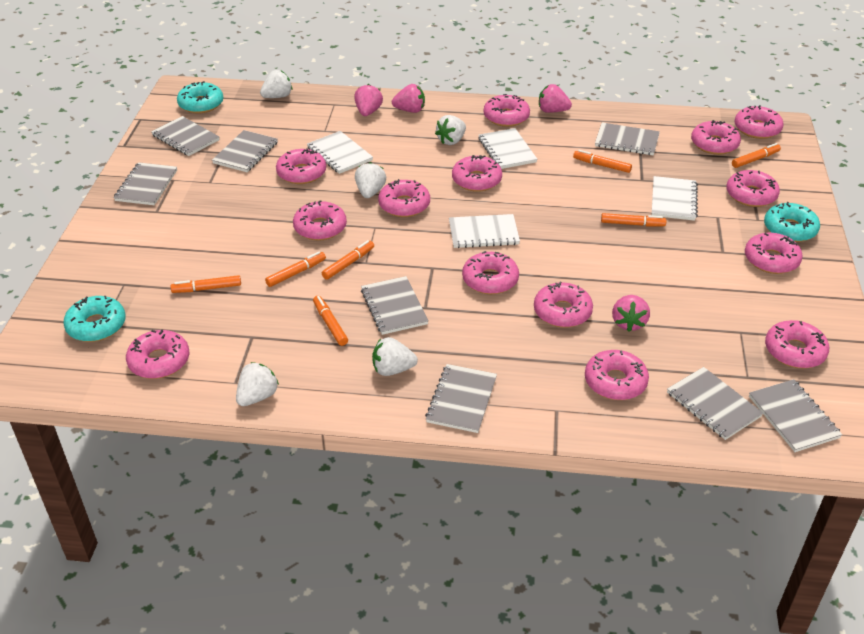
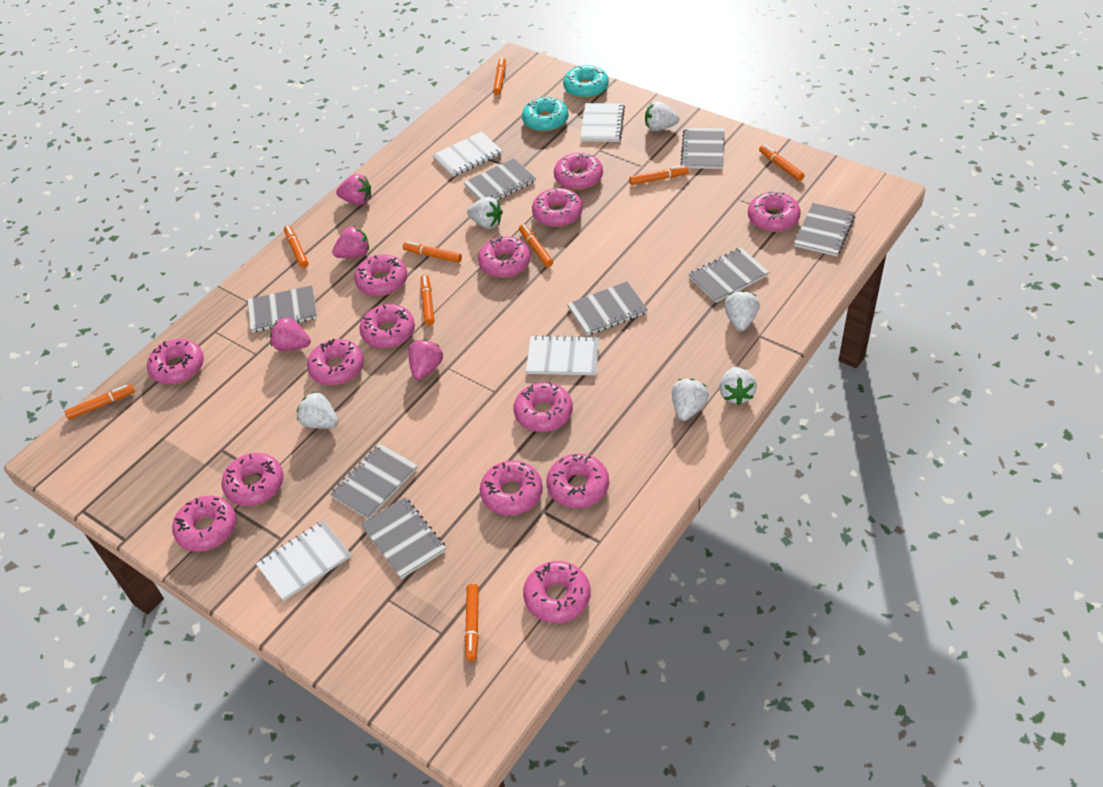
orange marker: [170,275,241,293] [265,251,326,287] [313,296,348,346] [322,240,374,280] [573,150,632,173] [601,213,667,226] [732,143,781,168] = 7 -> [65,385,135,420] [284,225,308,268] [403,241,462,263] [421,275,434,325] [465,584,479,661] [493,57,506,95] [519,224,553,267] [629,165,689,185] [759,145,805,181] = 9
turquoise donut: [63,296,126,342] [177,81,223,113] [764,202,820,242] = 3 -> [522,96,569,132] [563,65,609,98] = 2
white strawberry: [236,362,279,406] [260,70,292,98] [355,162,386,198] [372,337,418,376] [435,115,466,145] = 5 -> [297,392,338,429] [467,197,503,229] [645,101,679,131] [672,378,709,421] [719,367,757,405] [724,291,760,331] = 6

